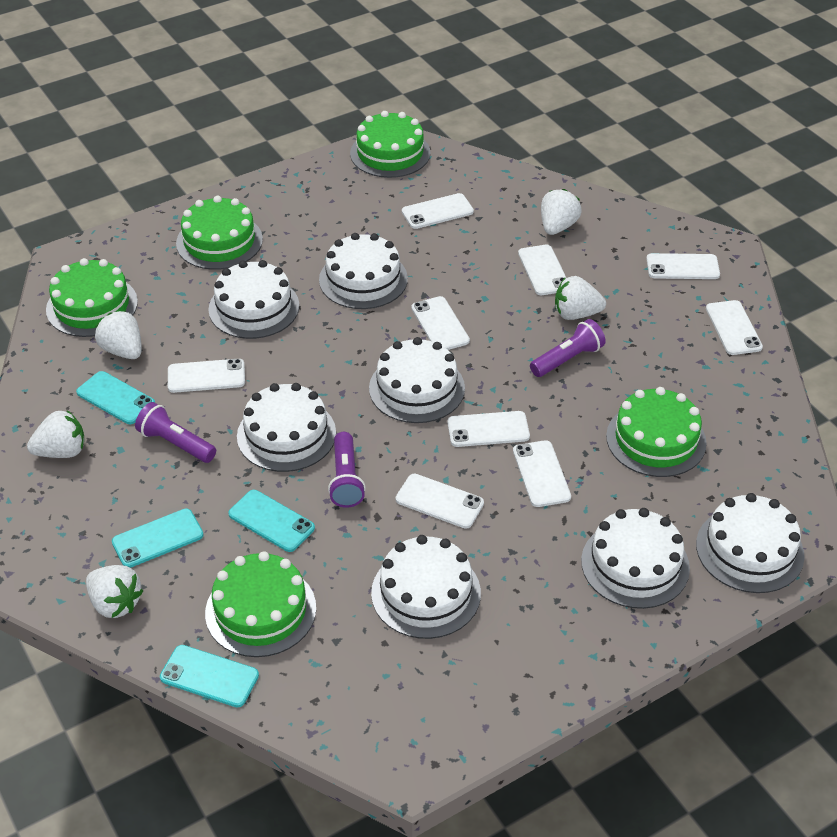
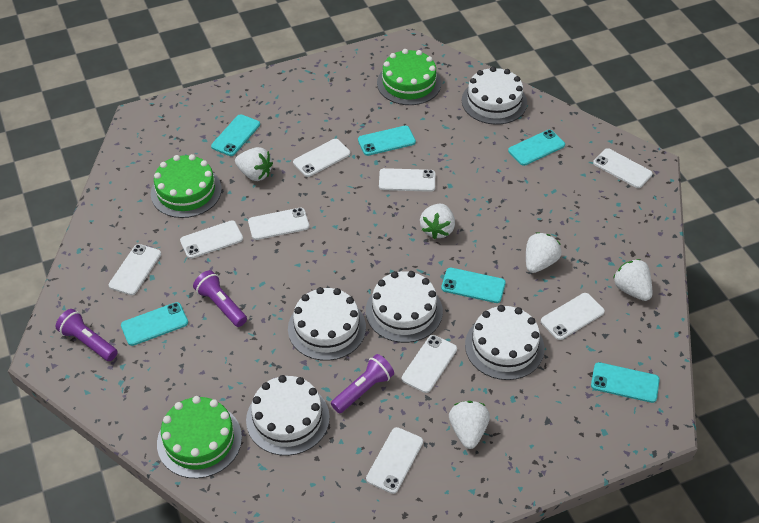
green cake: [46,258,138,337] [176,196,263,270] [205,551,316,657] [350,111,430,178] [606,387,707,477] = 5 -> [151,154,222,218] [157,396,242,478] [377,49,441,105] = 3
turquoise phone: [76,371,155,424] [112,509,204,568] [160,645,259,707] [228,490,315,552] = 4 -> [121,302,188,346] [211,114,260,156] [358,126,416,156] [441,268,506,303] [508,130,565,166] [591,362,660,403] = 6
white cake: [208,260,299,339] [237,383,336,472] [319,233,408,309] [369,337,465,423] [371,535,481,639] [581,508,690,609] [696,493,805,593] = 7 -> [246,375,330,456] [288,287,366,361] [366,271,443,343] [462,66,527,125] [465,305,544,380] = 5

